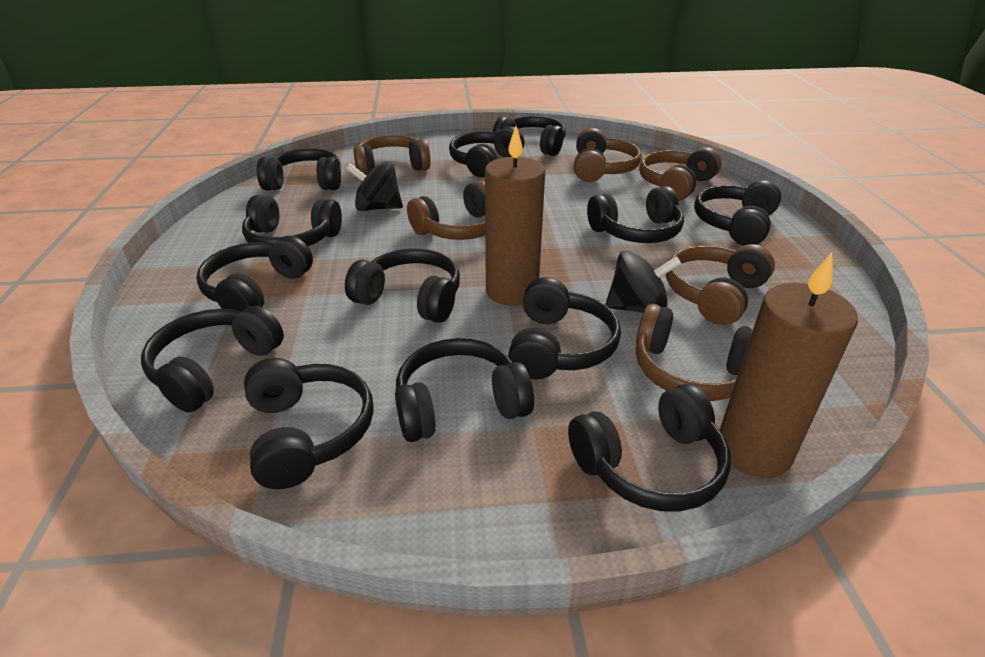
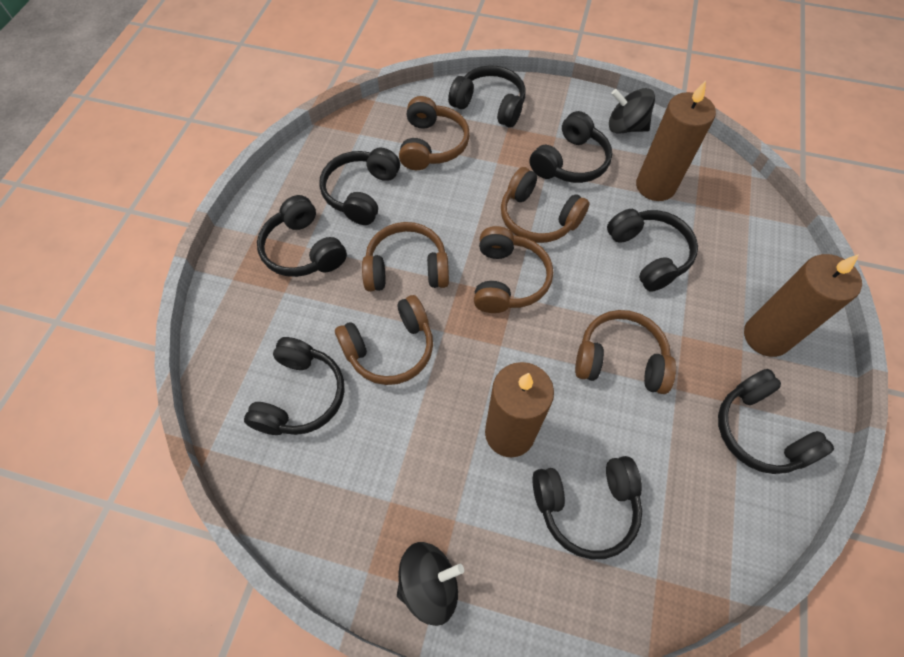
black headphones: [141,305,284,412] [196,236,313,312] [242,195,342,246] [244,358,374,489] [257,148,341,191] [345,248,460,323] [395,338,534,442] [449,126,524,177] [493,116,566,156] [508,277,621,379] [568,384,731,512] [587,186,684,243] [694,180,781,245] = 13 -> [244,337,345,435] [257,195,347,277] [319,147,400,225] [448,65,526,127] [529,111,613,183] [532,456,642,559] [607,209,698,292] [718,369,834,474] = 8
brown candle: [485,126,545,306] [720,253,858,478] = 2 -> [485,362,554,457] [636,80,716,201] [744,254,862,357] = 3

